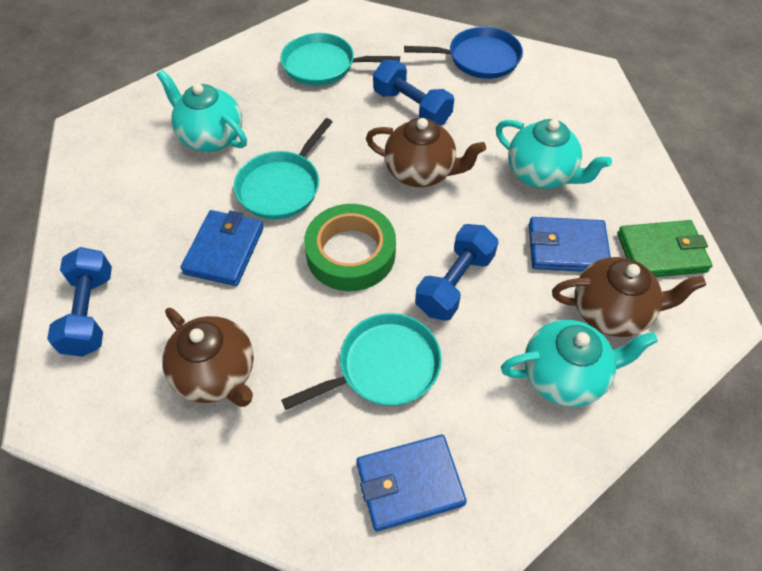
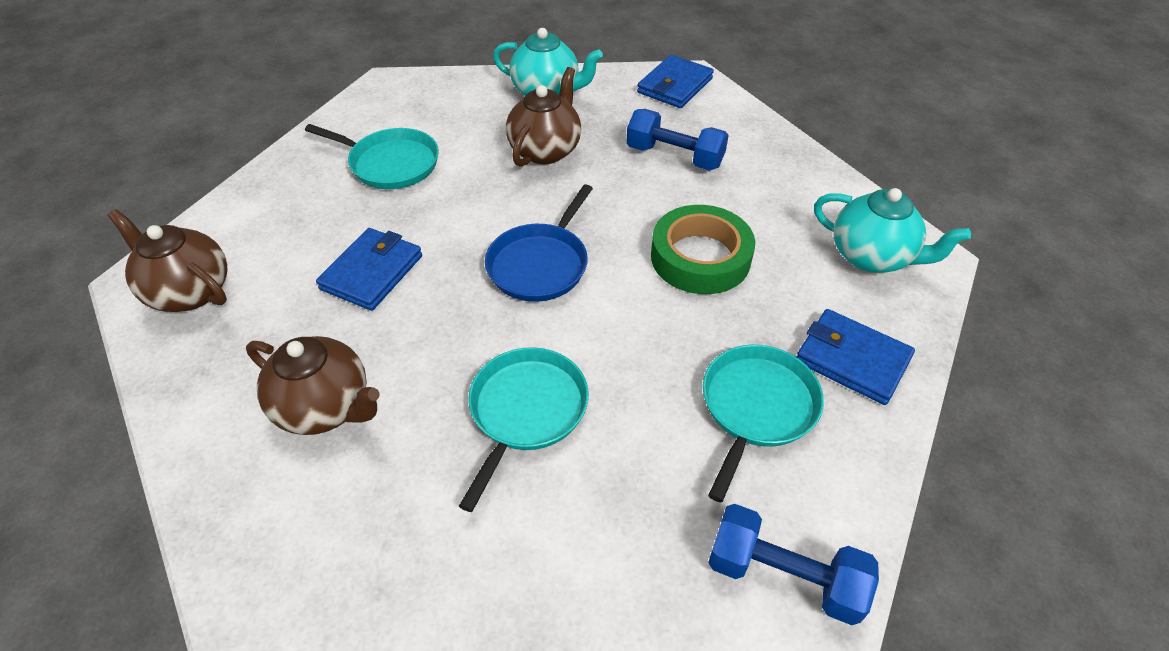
blue dumbbell: [47,247,112,357] [373,60,454,126] [415,224,498,321] = 3 -> [626,109,729,171] [708,504,879,625] = 2
green wallet: [617,220,713,277] = 1 -> none = 0
turquoise teapot: [156,70,247,152] [496,119,612,189] [501,320,658,407] = 3 -> [493,28,603,95] [814,188,971,273] = 2

